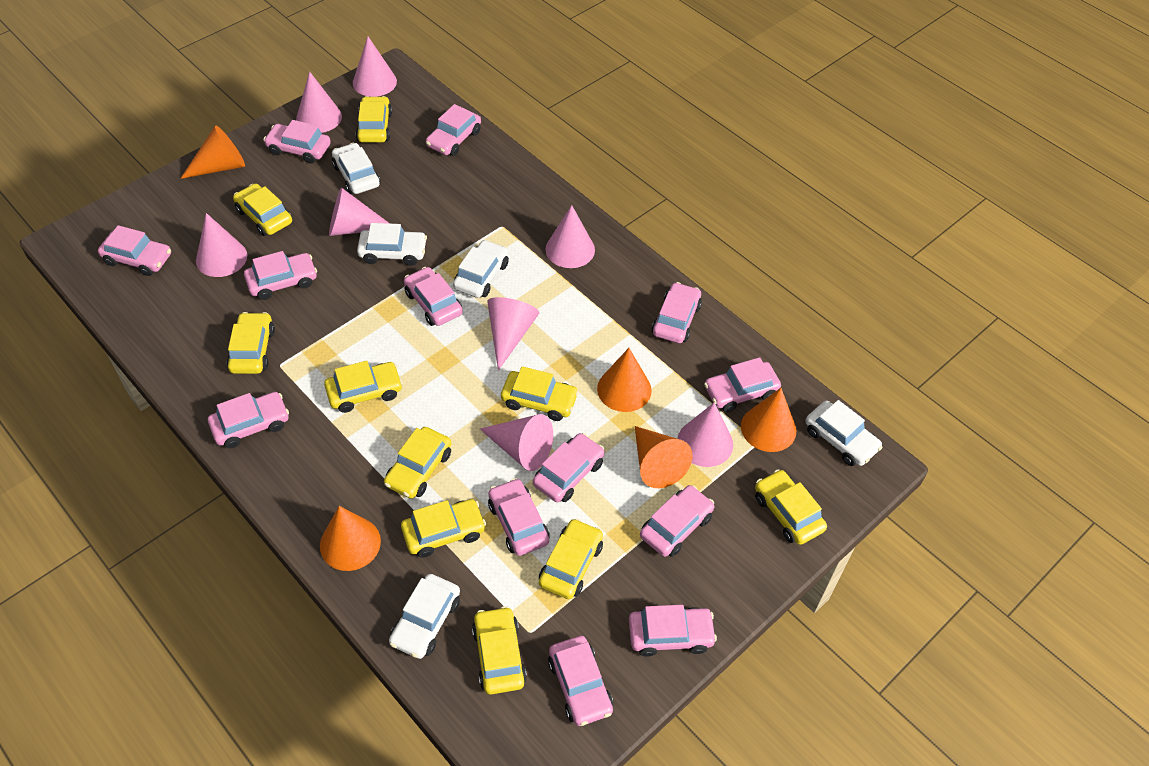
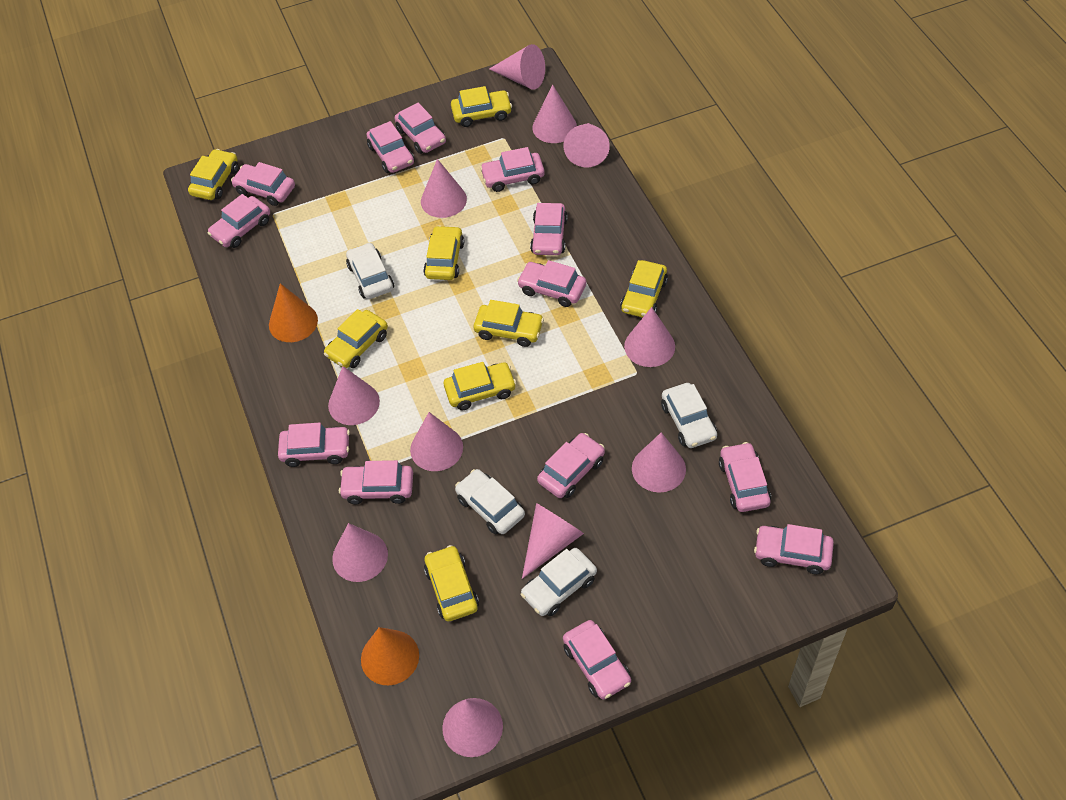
orange cone: [180,126,245,179] [320,506,381,571] [597,348,652,412] [635,426,693,488] [741,388,796,452] = 5 -> [269,283,318,342] [361,627,419,685] = 2
pink cone: [196,213,247,277] [296,71,342,133] [329,187,390,236] [353,36,397,97] [480,414,553,471] [487,297,539,371] [545,205,595,268] [677,402,733,467] = 8 -> [328,366,380,425] [332,523,388,582] [410,412,463,471] [421,159,467,218] [442,698,503,757] [489,44,545,90] [522,503,584,579] [532,85,577,143] [564,123,610,167] [624,307,675,367] [632,432,686,493] = 11
white car: [332,143,380,194] [357,223,427,266] [389,574,460,659] [453,240,509,298] [805,400,883,466] = 5 -> [346,242,394,299] [455,469,525,535] [521,548,597,616] [661,383,717,448] = 4
yellow car: [227,312,275,374] [233,183,292,236] [324,361,403,413] [356,96,392,143] [384,427,452,499] [401,499,486,558] [472,606,527,695] [501,366,579,421] [539,518,603,599] [755,469,827,545] = 10 -> [188,149,238,200] [324,309,388,368] [423,225,464,280] [424,545,479,621] [444,362,516,410] [451,86,512,127] [474,300,544,347] [620,260,668,318] = 8

